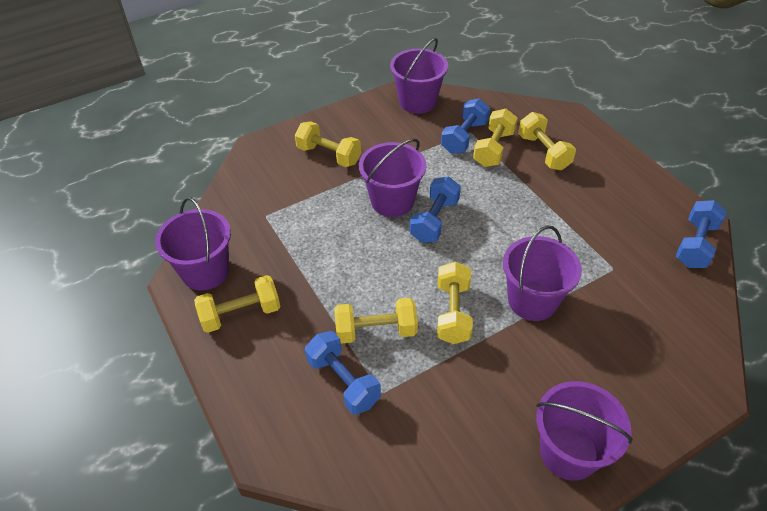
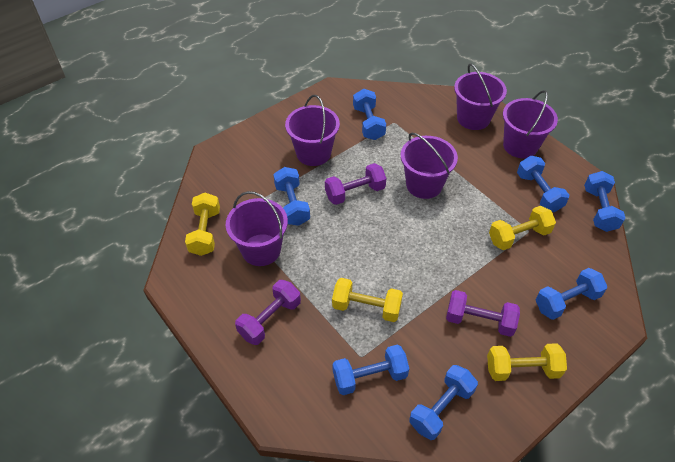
blue dumbbell: [305,331,381,415] [410,177,461,243] [441,98,490,154] [676,200,727,268] = 4 -> [273,167,310,226] [333,345,409,395] [353,89,386,140] [409,365,478,440] [517,156,569,212] [536,268,607,320] [584,171,625,232] = 7
purple dumbbell: none = 0 -> [235,280,301,345] [325,163,386,205] [446,290,520,337] = 3
yellow dumbbell: [194,275,280,333] [295,121,361,167] [334,298,418,344] [437,262,473,344] [473,109,518,167] [518,112,576,170] = 6 -> [185,193,220,256] [332,278,403,322] [487,343,567,381] [489,206,556,250] = 4

